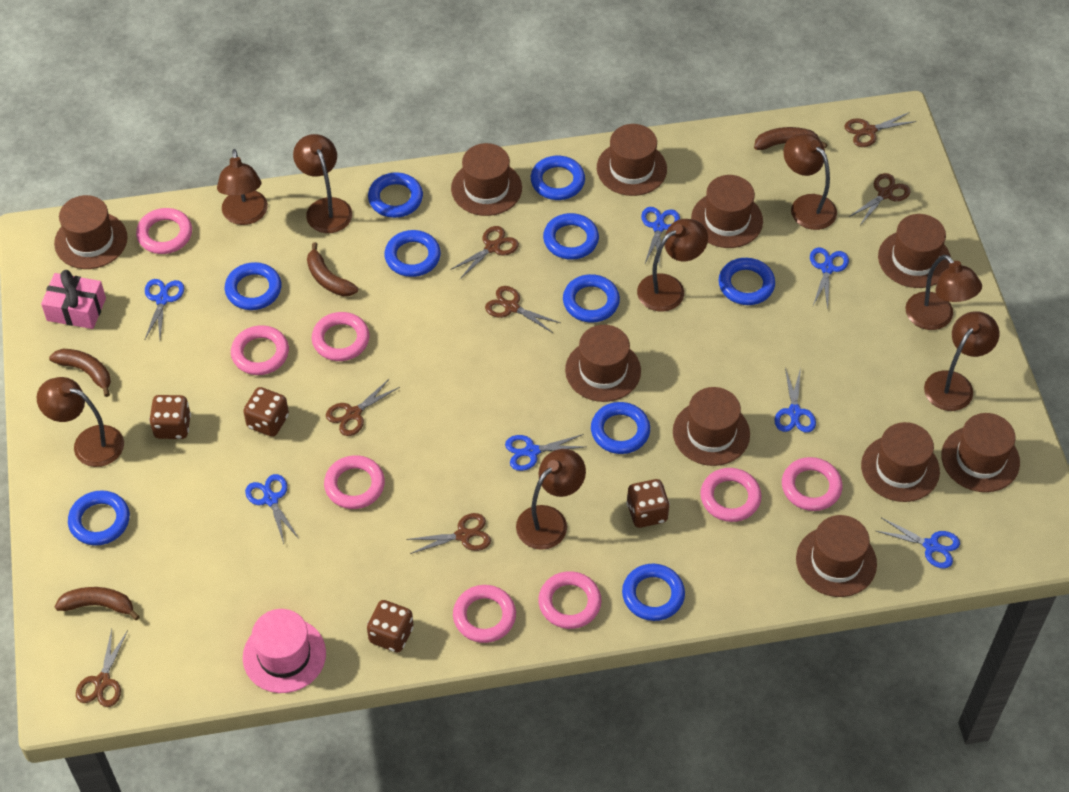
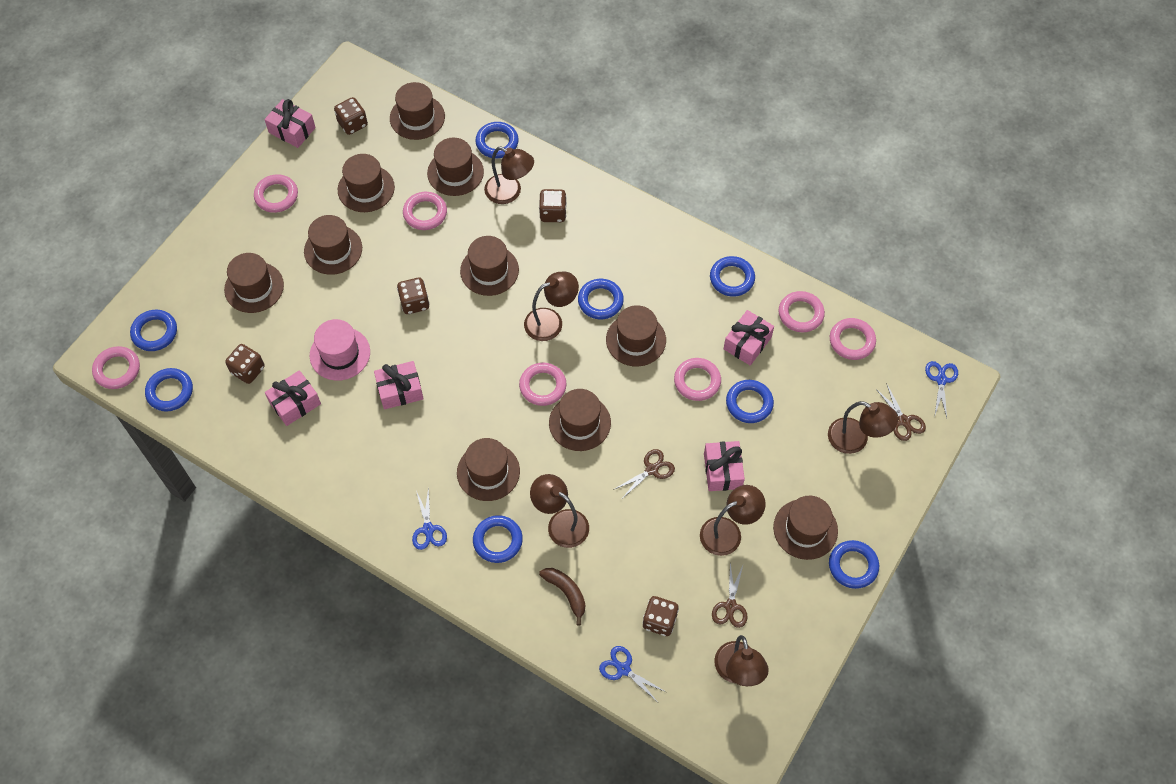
blue ring: [68,490,130,546] [225,262,282,310] [368,173,423,218] [384,230,441,277] [531,156,585,200] [543,213,599,260] [563,274,620,323] [591,402,650,454] [622,564,685,621] [718,258,775,305] = 10 -> [130,310,177,351] [145,368,193,411] [473,515,523,563] [475,122,519,159] [578,279,624,319] [710,256,755,297] [726,380,774,423] [829,540,879,589] = 8
blue scissors: [145,279,184,339] [245,474,299,544] [505,434,585,471] [641,207,680,265] [774,368,816,433] [810,247,849,309] [876,517,960,569] = 7 -> [412,487,447,550] [599,646,666,701] [925,361,958,417] = 3
brown banana: [49,349,111,397] [55,587,140,620] [307,242,358,296] [754,127,828,150] = 4 -> [539,568,585,626] = 1
brown dice: [149,395,191,439] [243,387,289,437] [367,600,413,652] [627,479,670,528] = 4 -> [225,344,265,384] [334,97,368,135] [397,278,430,314] [539,189,567,222] [643,596,679,636] = 5
brown lamp: [37,377,124,467] [217,149,268,225] [293,134,352,233] [516,449,586,550] [637,219,708,312] [783,134,837,230] [905,255,982,330] [924,311,999,411] = 8 -> [484,147,534,204] [524,271,579,341] [530,474,589,548] [700,485,765,556] [714,635,769,686] [828,401,898,454] = 6
brown scissors: [76,629,128,707] [326,378,400,436] [406,513,491,554] [450,226,519,279] [485,286,560,333] [845,112,917,147] [849,173,910,225] = 7 -> [613,449,675,499] [712,563,748,628] [876,383,926,441] = 3
pink gift: [41,270,106,329] = 1 -> [264,99,316,148] [265,370,321,426] [374,361,424,409] [704,441,745,491] [724,310,774,365] = 5
pink ring: [136,208,192,254] [231,325,289,375] [312,312,369,361] [324,455,385,509] [453,585,516,643] [538,571,601,629] [700,468,762,522] [782,457,843,511] = 8 -> [92,346,140,389] [254,174,298,213] [403,192,447,230] [519,363,567,406] [674,358,721,401] [779,291,825,332] [830,318,876,360] = 7

